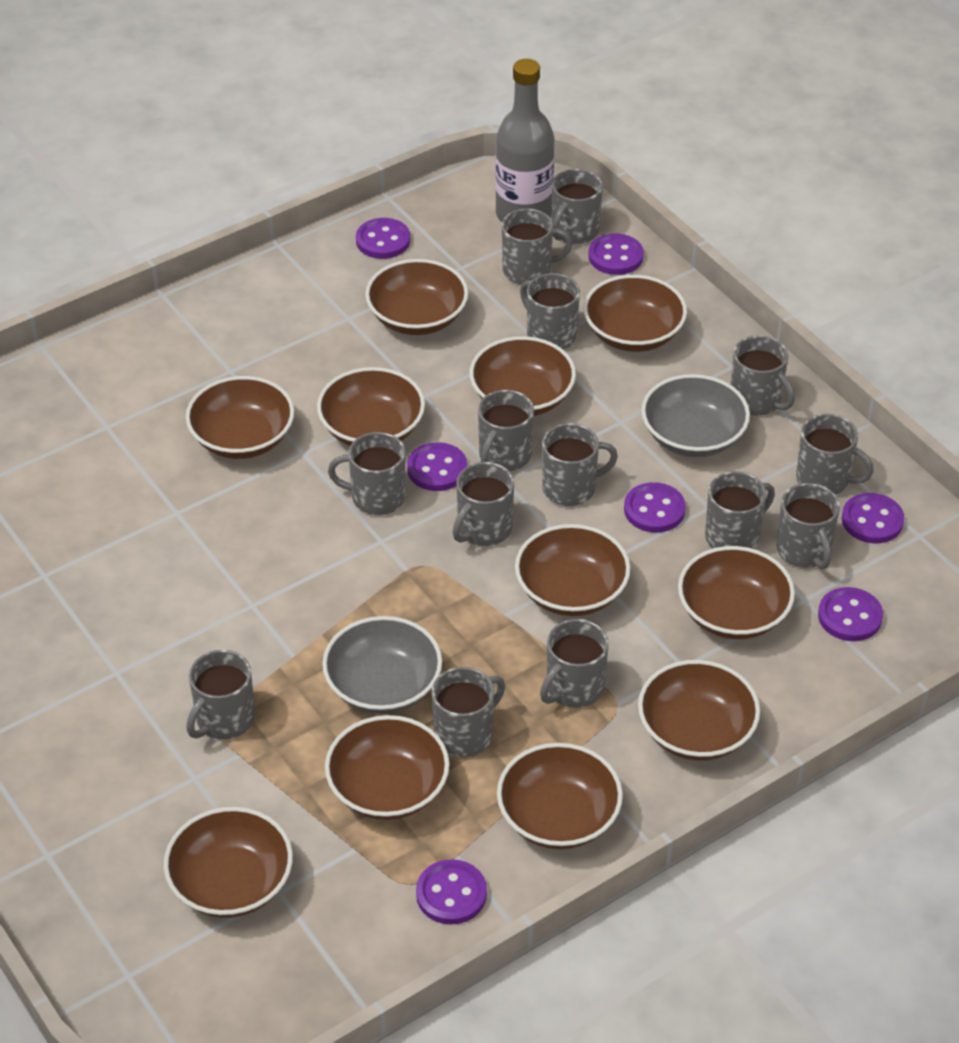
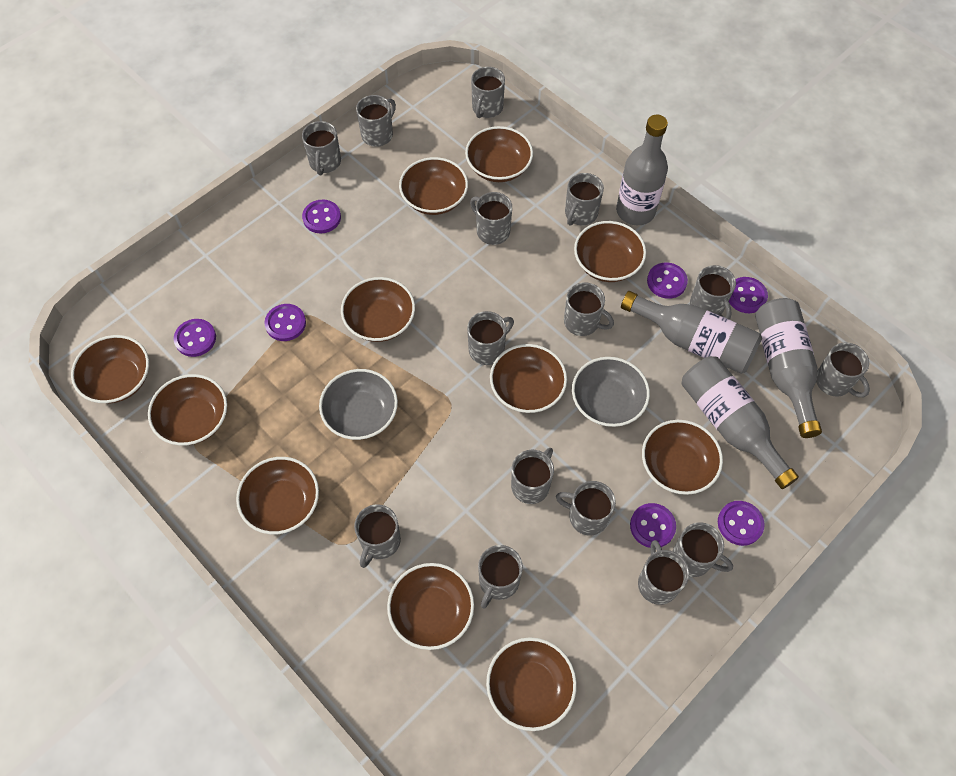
grey bottle: [495,59,554,222] = 1 -> [616,115,668,225] [621,291,762,374] [681,356,799,489] [755,298,822,438] = 4
grey mug: [187,650,255,740] [328,432,406,515] [432,667,505,757] [453,462,514,546] [478,390,534,471] [502,209,572,285] [520,273,580,350] [540,619,609,708] [542,423,618,506] [552,169,603,244] [705,471,775,549] [731,335,795,416] [777,483,840,569] [796,414,874,495] = 14 -> [302,121,341,175] [354,504,401,568] [356,95,396,147] [467,311,514,365] [470,192,512,245] [471,67,505,118] [478,545,523,608] [511,448,554,504] [556,481,616,536] [564,282,614,336] [565,173,604,226] [638,540,689,605] [673,522,733,577] [690,265,736,319] [816,342,870,397] = 15

